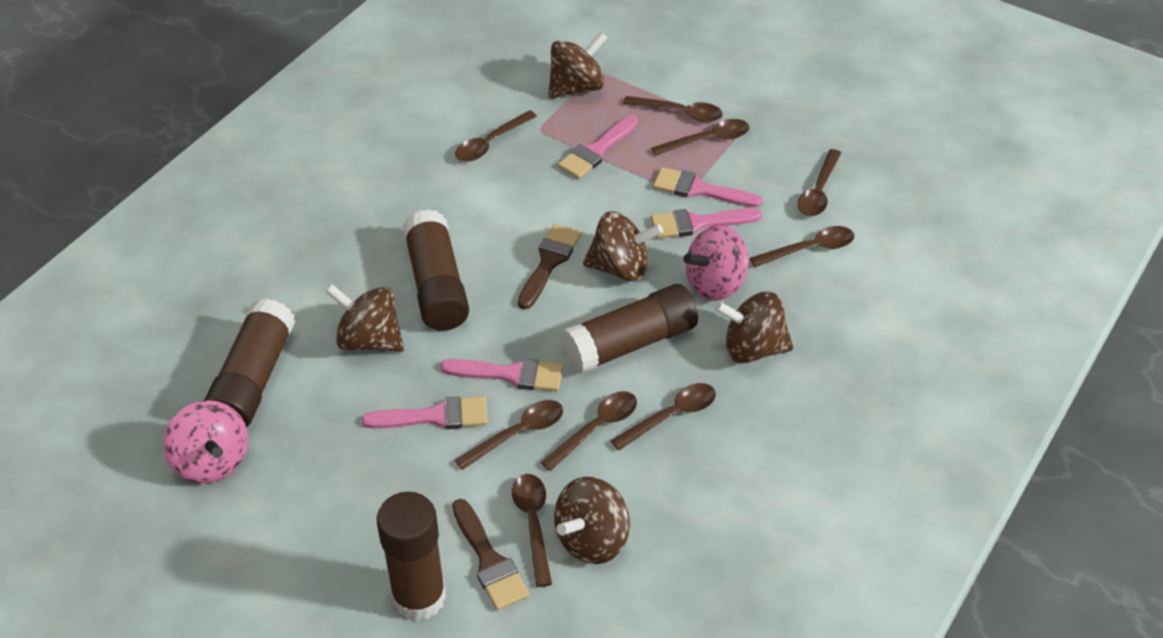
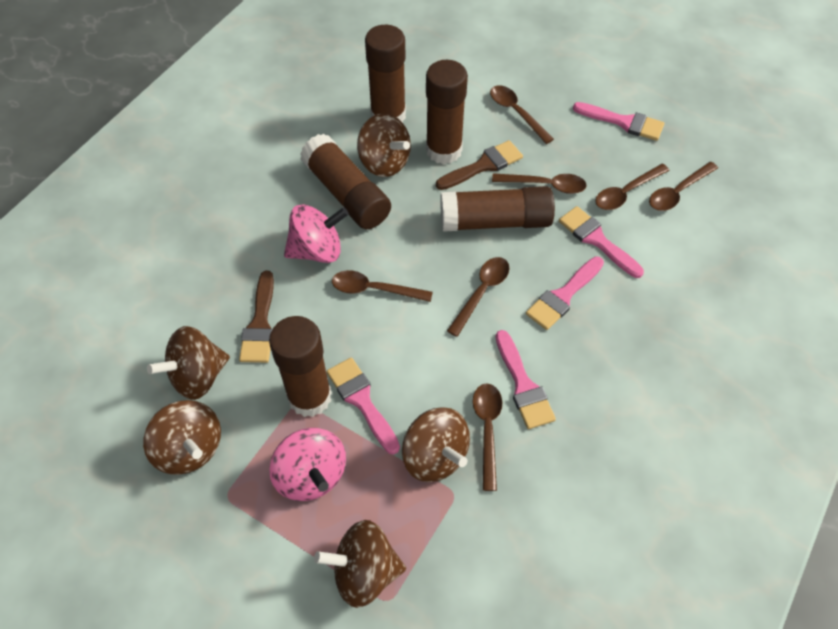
brown glue stick: [204,298,295,427] [377,492,446,621] [403,209,469,331] [561,284,698,374] = 4 -> [269,316,332,417] [300,134,391,229] [365,25,406,123] [426,60,468,164] [440,186,555,232] = 5
brown spoon: [455,110,537,162] [455,400,563,470] [512,474,552,587] [541,391,637,471] [611,383,716,451] [623,96,723,122] [651,119,750,156] [750,226,854,267] [798,149,841,216] = 9 -> [332,270,433,302] [447,257,510,337] [473,384,502,491] [490,85,554,144] [492,173,587,194] [595,164,669,210] [649,162,718,211] = 7

